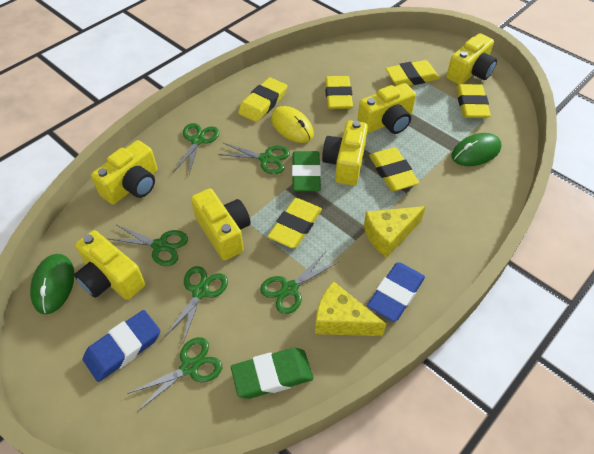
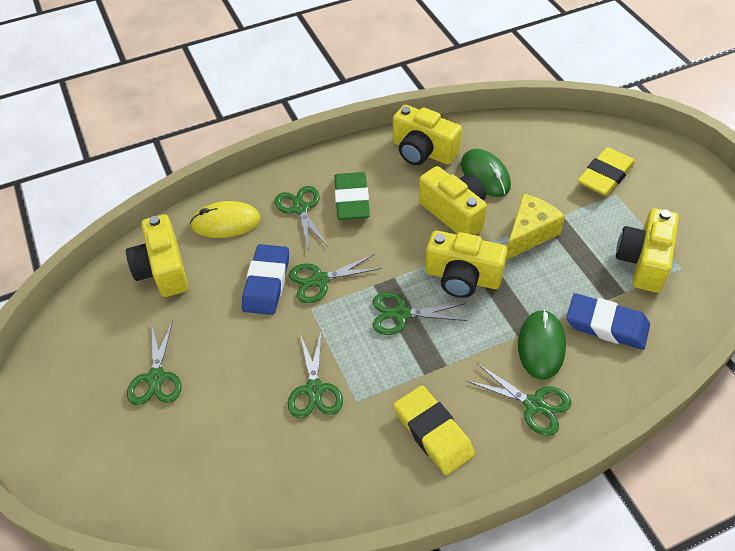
green eraser: [231,348,313,399] [292,151,321,192] = 2 -> [334,172,370,220] = 1
yellow camera: [74,230,145,300] [91,140,157,204] [191,188,251,260] [322,120,368,186] [357,83,416,134] [446,33,497,85] = 6 -> [126,214,188,297] [393,105,462,165] [419,166,487,235] [425,230,508,298] [616,208,679,293] = 5
yellow cheese: [315,282,386,336] [364,206,426,258] = 2 -> [506,194,565,260] = 1
yellow eraser: [238,77,287,122] [268,198,322,248] [325,76,353,109] [369,147,419,191] [385,60,440,86] [456,84,491,118] = 6 -> [394,385,475,475] [578,147,635,196] = 2

